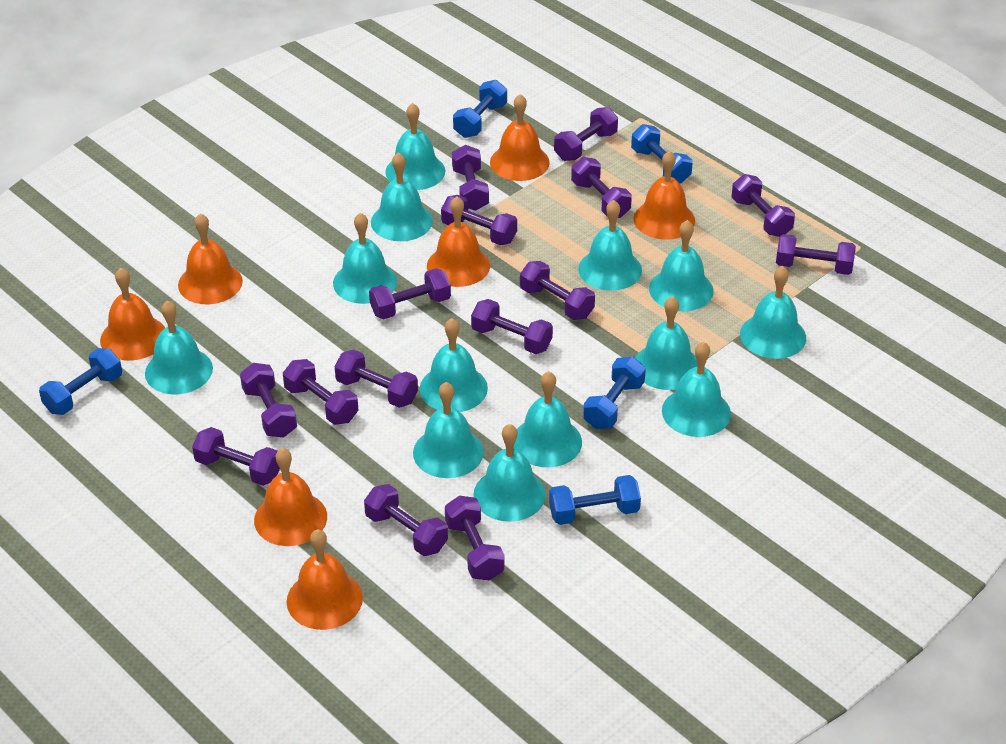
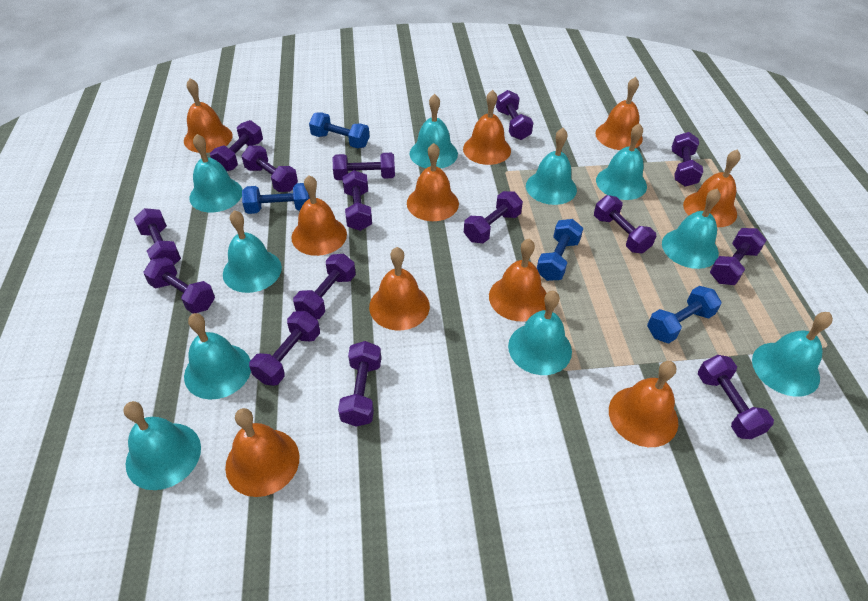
blue dumbbell: [39,348,122,415] [453,80,507,138] [549,475,641,525] [583,357,646,429] [631,124,693,183] = 5 -> [242,183,310,214] [309,112,369,148] [537,219,583,281] [647,286,721,343] = 4
orange bell: [100,268,165,361] [178,213,243,304] [254,448,327,546] [287,529,363,630] [427,197,490,287] [490,94,550,181] [633,151,695,240] = 7 -> [184,78,233,153] [225,408,299,497] [291,175,347,256] [369,247,430,330] [407,143,459,221] [463,90,511,165] [489,239,547,322] [595,77,643,150] [609,361,678,447] [683,149,741,227] = 10
turquoise bell: [145,301,213,394] [333,213,397,304] [371,152,433,241] [385,103,445,190] [413,382,484,478] [420,318,488,412] [473,424,546,522] [513,371,582,467] [578,200,642,291] [635,296,697,390] [649,220,714,311] [662,342,731,437] [740,266,806,359] = 13 -> [123,401,201,490] [184,313,251,399] [189,134,243,212] [223,210,282,293] [409,94,458,169] [508,291,572,375] [526,128,577,205] [596,123,647,200] [662,189,721,269] [752,312,833,397] = 10

